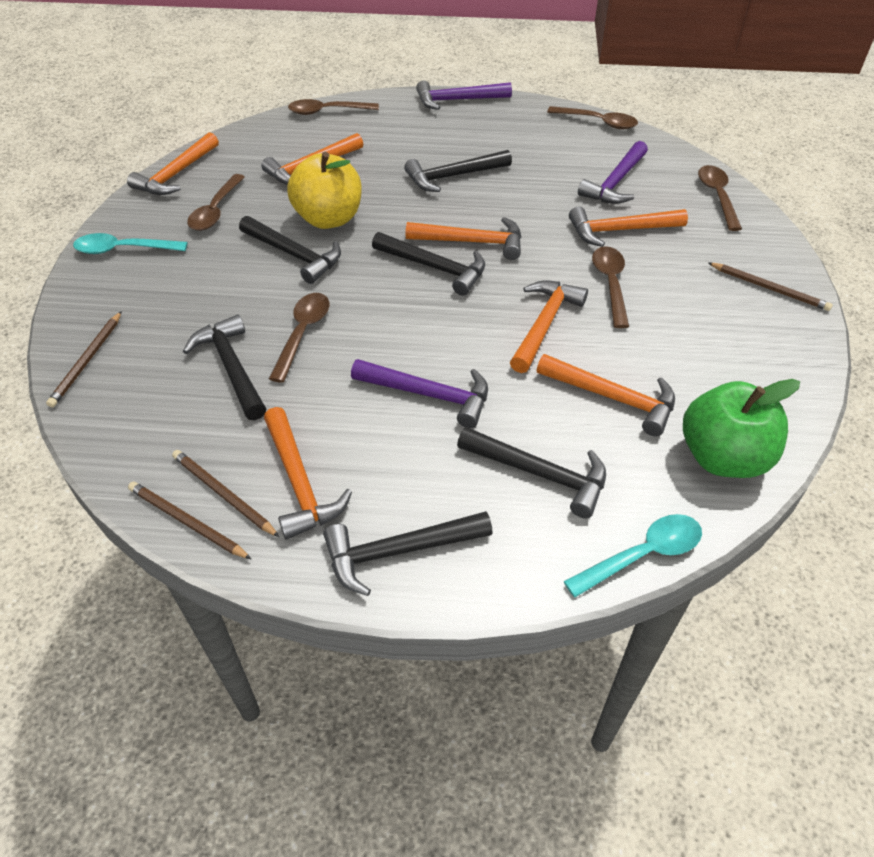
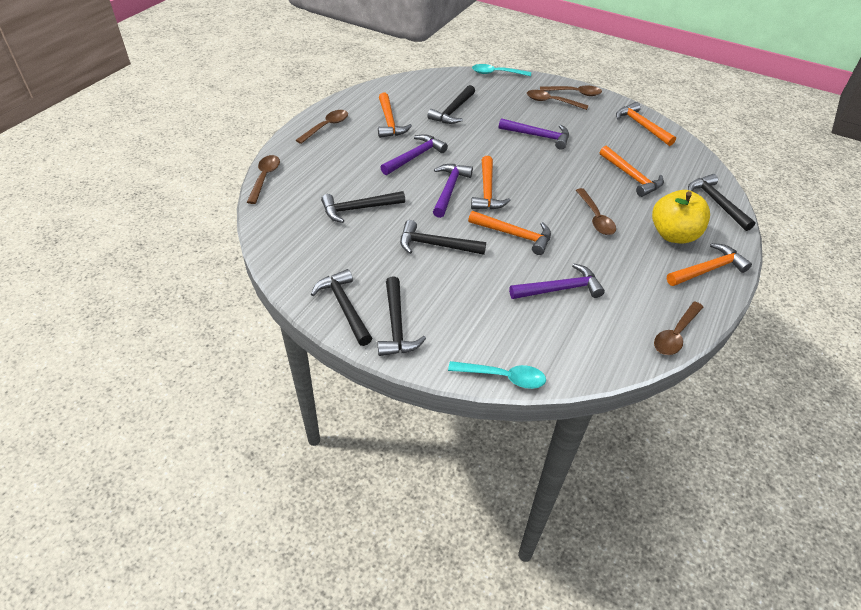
brown pencil: [46,311,122,407] [128,482,251,559] [172,450,279,537] [708,262,833,311] = 4 -> none = 0
green apple: [683,379,800,478] = 1 -> none = 0
orange hammer: [127,132,219,195] [261,133,363,185] [264,407,352,540] [406,217,521,260] [510,280,588,373] [537,354,675,436] [569,207,688,247] = 7 -> [378,93,412,138] [468,211,551,255] [471,156,511,210] [600,146,664,197] [616,102,676,146] [667,243,752,286] = 6
purple hammer: [351,359,488,428] [416,80,512,110] [578,141,648,204] = 3 -> [380,134,448,175] [433,164,473,218] [499,118,569,150] [509,263,605,299] = 4

